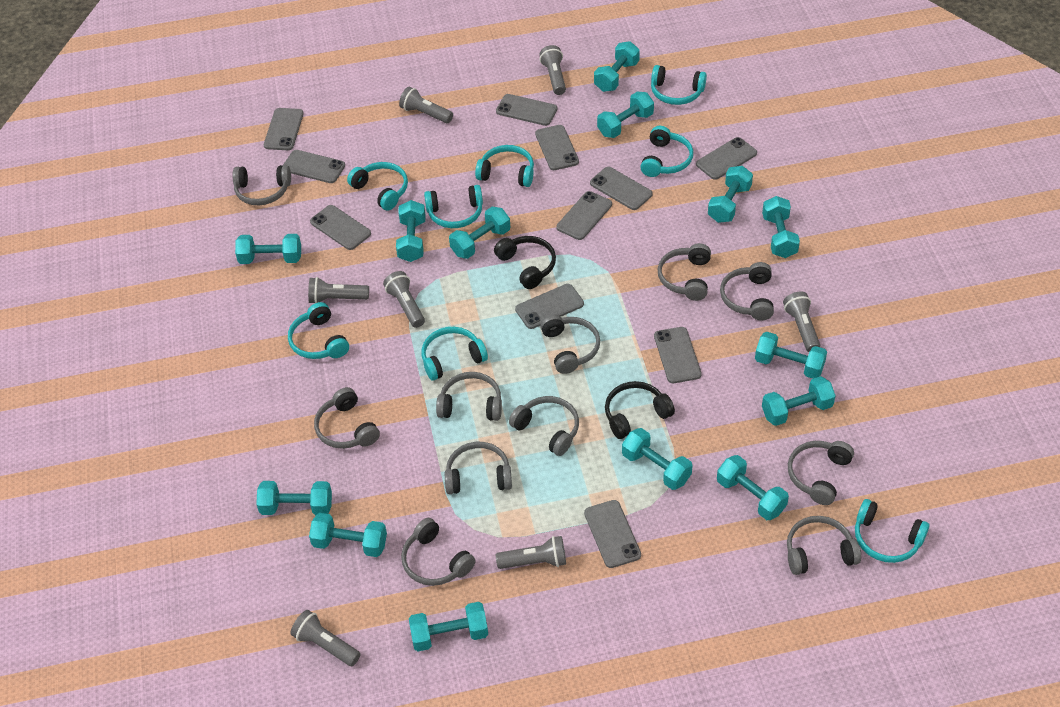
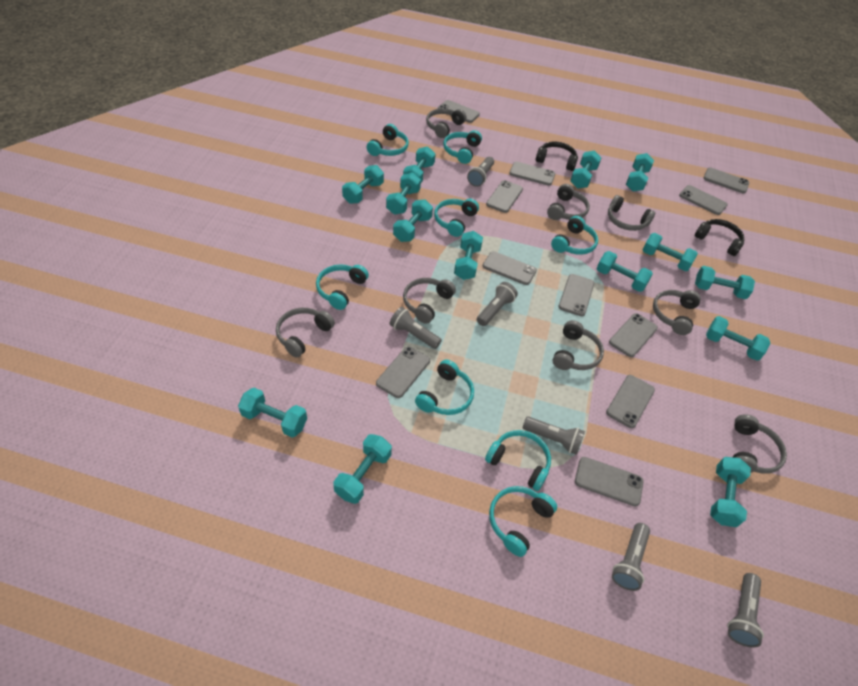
grey flashlight: [290,610,361,666] [308,277,369,303] [383,271,425,328] [399,87,453,123] [496,536,566,569] [539,45,566,95] [783,292,820,352] = 7 -> [390,307,442,349] [467,157,494,187] [477,282,518,326] [523,416,585,455] [612,523,650,591] [727,573,764,648] = 6
grey headphones: [233,165,291,205] [314,387,380,449] [401,518,476,586] [436,372,502,421] [445,442,512,494] [509,396,579,456] [540,315,600,374] [658,243,711,301] [720,262,774,321] [787,516,861,575] [788,441,854,505] = 11 -> [276,308,335,358] [403,278,456,324] [426,108,466,138] [547,184,590,220] [552,320,604,370] [608,195,655,231] [653,290,701,335] [733,414,787,474] = 8

